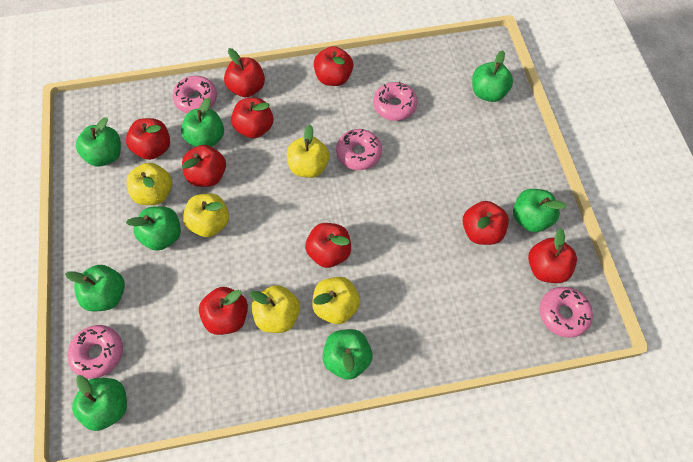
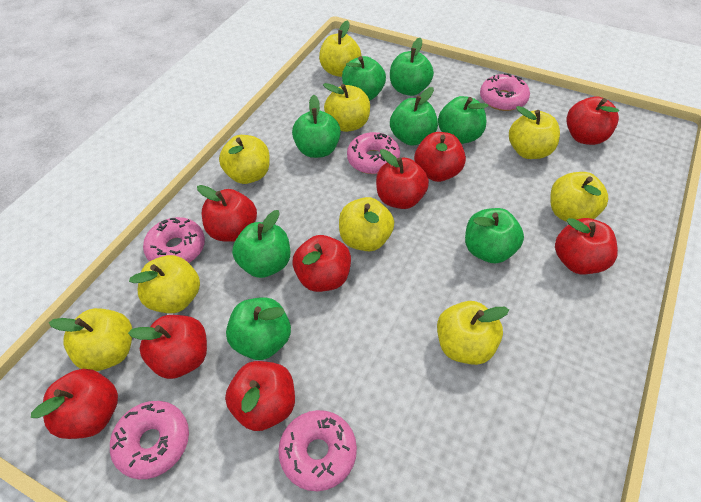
yellow apple: [127,163,172,205] [183,193,229,237] [249,285,300,333] [287,125,330,178] [312,277,360,324] = 5 -> [49,308,132,371] [129,255,200,313] [219,135,270,184] [319,20,361,77] [323,83,370,132] [339,197,394,251] [437,301,509,365] [509,106,560,159] [550,172,609,222] = 9

